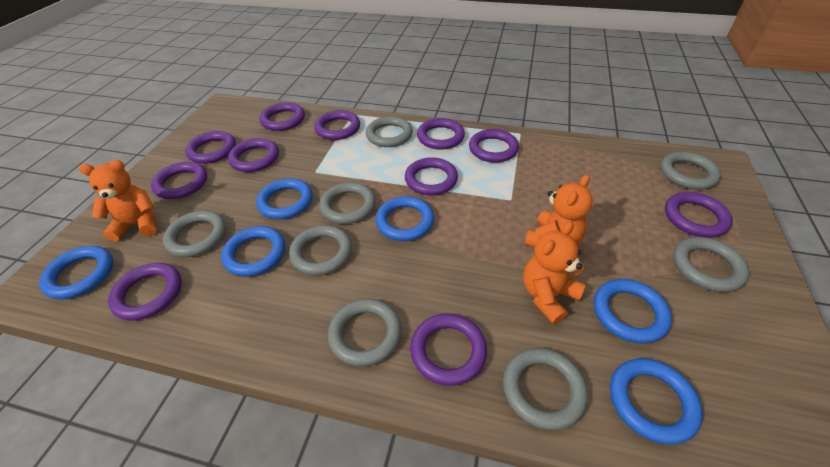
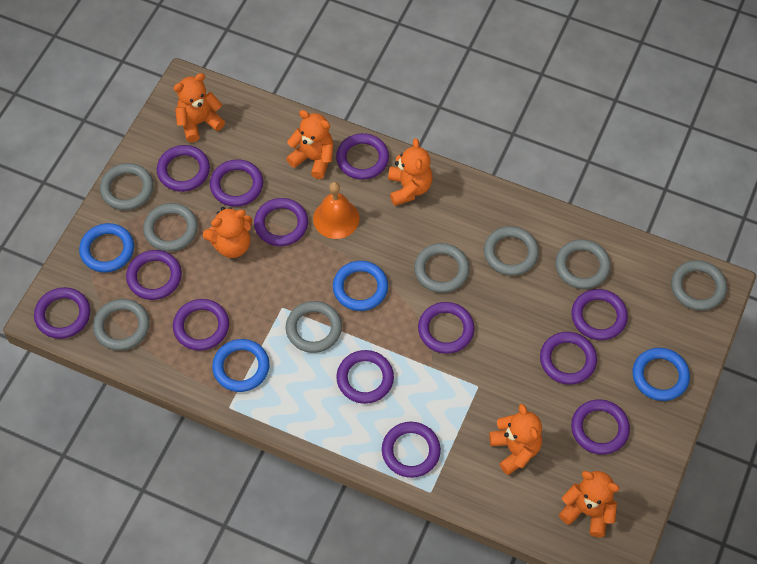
blue ring: [39,246,113,299] [221,226,285,277] [256,178,313,219] [375,196,434,241] [594,279,672,344] [610,358,703,444] = 6 -> [79,223,134,273] [212,339,270,392] [333,261,388,311] [632,348,690,401] = 4
orange bell: none = 0 -> [313,182,359,239] = 1
orange teddy bear: [79,160,156,241] [523,221,586,324] [524,175,593,248] = 3 -> [173,73,225,142] [203,207,252,258] [286,110,333,179] [388,138,432,206] [489,404,542,475] [559,471,619,537] = 6
purple ring: [108,263,182,321] [151,162,207,199] [185,131,236,164] [228,138,279,172] [260,102,305,131] [314,110,360,140] [405,157,458,195] [410,313,487,386] [417,118,465,150] [469,129,519,163] [665,192,733,238] = 11 -> [34,287,90,339] [126,250,182,300] [157,145,210,192] [173,299,229,351] [210,159,263,207] [254,198,308,246] [336,133,389,180] [336,350,394,404] [382,422,441,478] [418,302,475,354] [540,332,597,385] [571,289,628,340] [571,399,630,455] = 13

